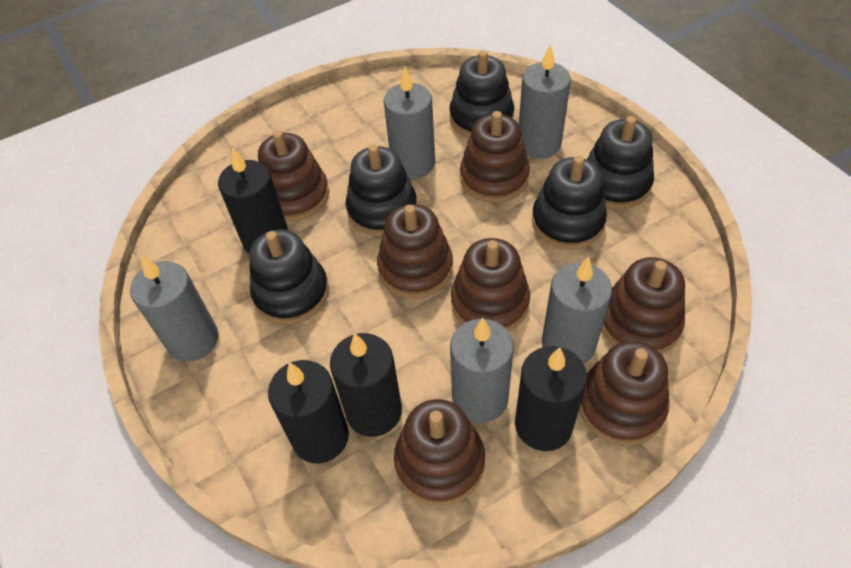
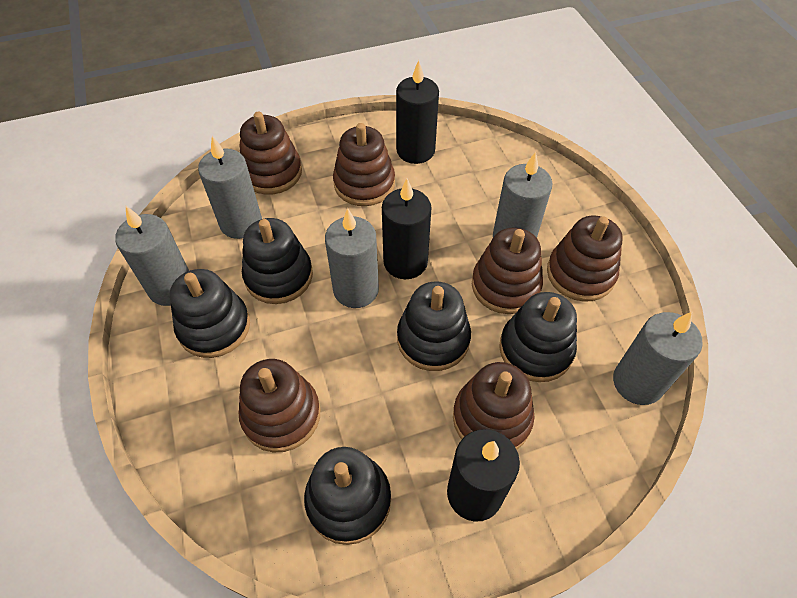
black candle: [218,148,288,254] [268,360,349,464] [330,333,402,437] [515,346,587,451] = 4 -> [382,178,432,279] [396,60,439,164] [447,429,520,522] = 3
brown stacking toy: [258,131,329,221] [377,204,453,298] [394,399,485,506] [451,238,530,332] [460,111,530,203] [579,341,669,446] [602,257,685,354] = 7 -> [238,359,320,452] [240,112,302,194] [333,123,395,206] [453,362,534,450] [472,227,543,314] [547,216,623,302] = 6

